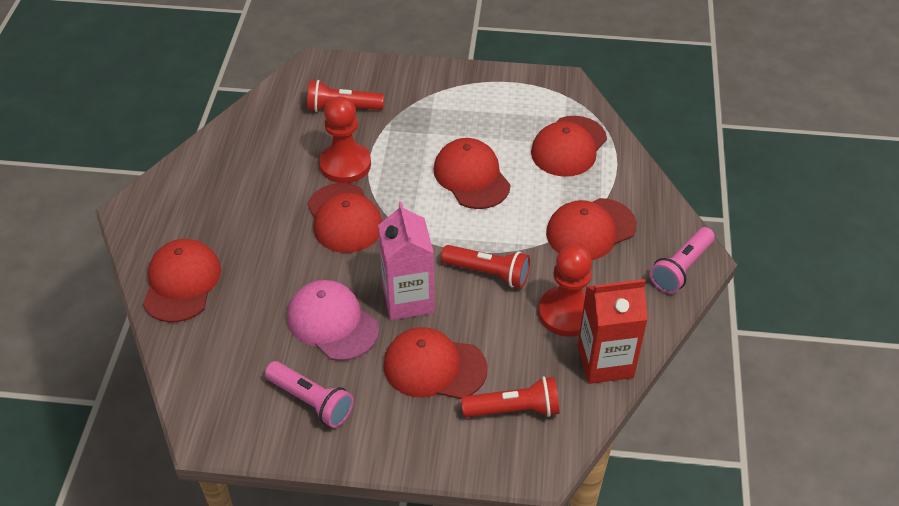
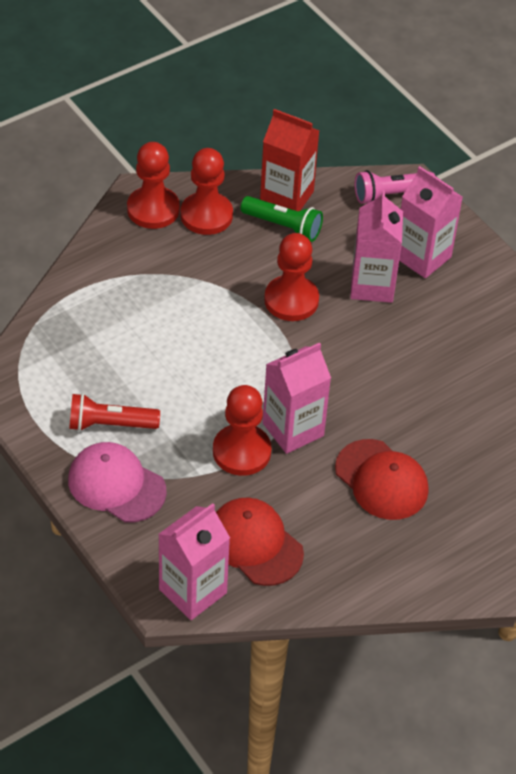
green flashlight: none = 0 -> [240,196,323,242] = 1
pink carton: [378,202,435,320] = 1 -> [158,503,230,620] [262,342,331,454] [350,190,403,303] [399,166,463,278] = 4
pink flashlight: [265,361,354,428] [650,227,715,294] = 2 -> [355,170,435,204] = 1
red cap: [143,239,221,322] [308,183,382,253] [383,327,488,399] [434,138,511,209] [531,116,607,177] [546,198,637,260] = 6 -> [216,498,304,586] [335,439,429,520] = 2
red flashlight: [307,80,384,112] [441,245,530,288] [461,376,560,417] = 3 -> [69,393,160,431] = 1
red pawn: [319,96,371,183] [538,245,592,337] = 2 -> [127,142,180,229] [180,148,233,235] [213,385,271,476] [264,233,319,321] = 4

